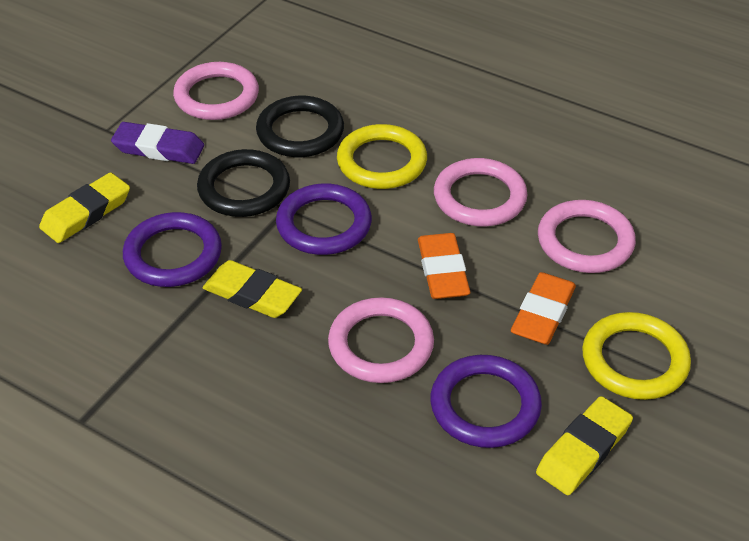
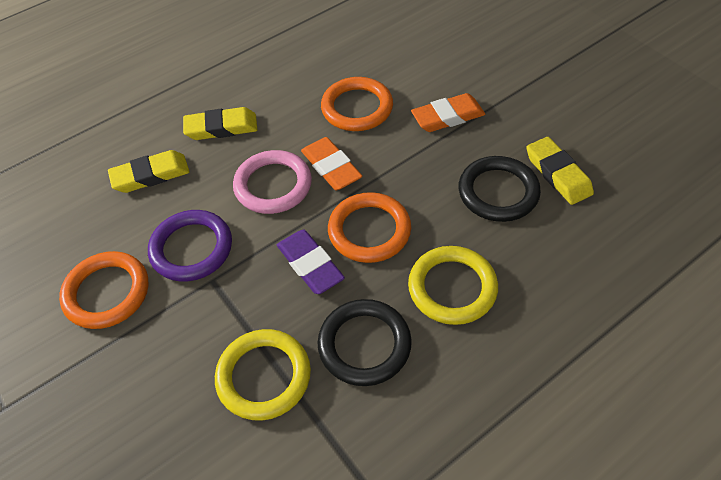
orange ring: none = 0 -> [59,251,149,329] [321,77,393,131] [328,192,411,263] = 3
pink ring: [173,62,259,120] [328,297,434,383] [434,158,527,226] [538,200,636,273] = 4 -> [233,150,312,214] = 1
purple ring: [123,212,222,287] [276,183,372,255] [430,355,542,448] = 3 -> [148,210,232,282] = 1

